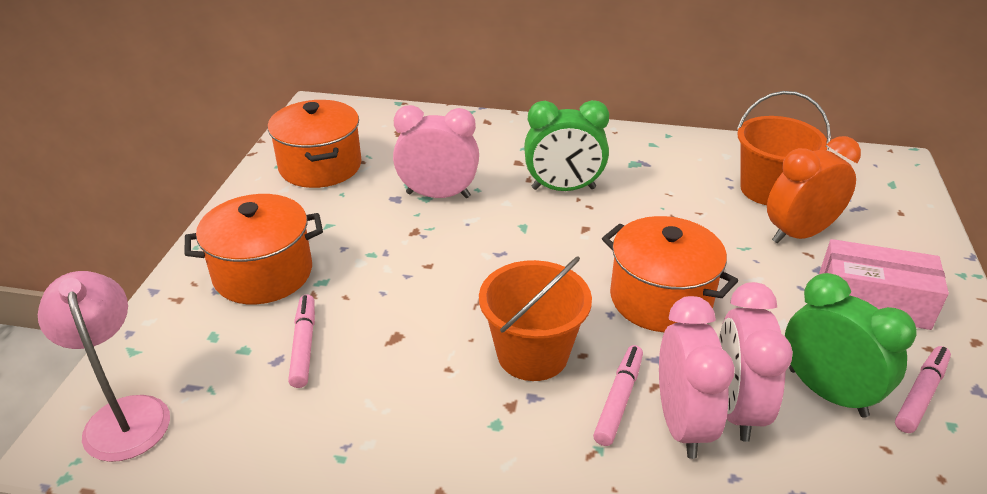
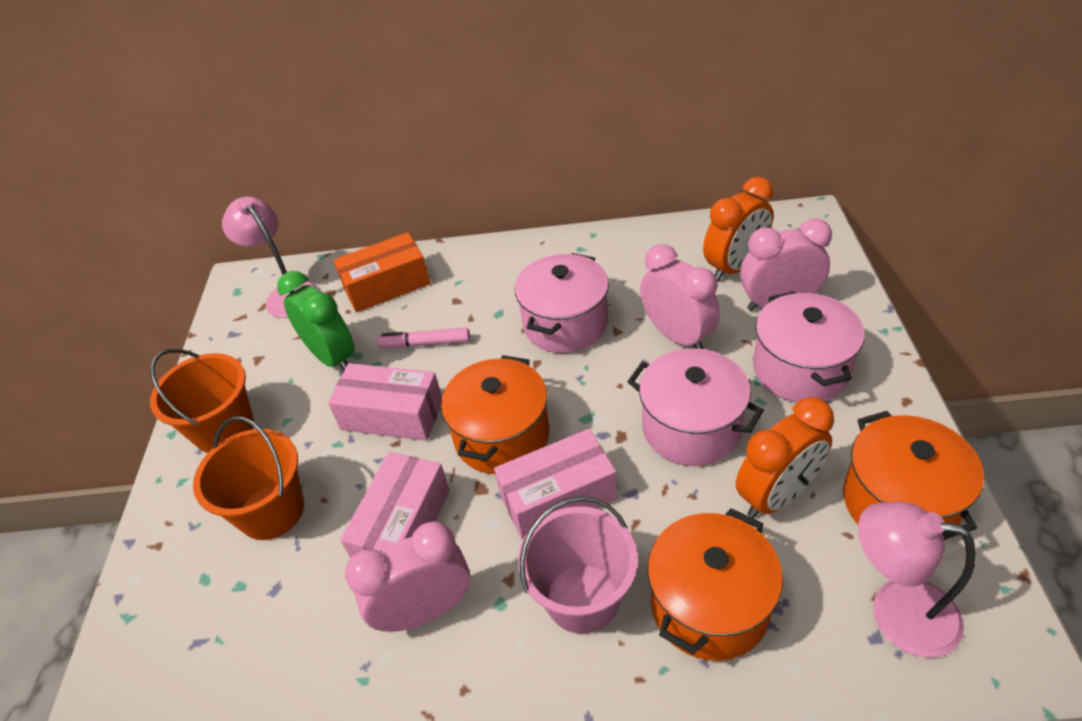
green clock: [524,100,609,191] [785,273,917,418] = 2 -> [277,271,355,370] = 1
orange box: none = 0 -> [334,232,430,313] = 1
orange clock: [767,136,861,243] = 1 -> [703,177,773,281] [736,397,834,518] = 2
pink box: [819,239,949,330] = 1 -> [328,363,442,441] [340,452,450,558] [494,429,617,540] = 3
pink bucket: none = 0 -> [518,496,638,634] = 1
pink lamp: [38,271,170,462] = 1 -> [222,197,319,318] [858,502,976,658] = 2
pink marker: [288,294,315,388] [593,345,643,446] [895,346,951,433] = 3 -> [377,328,470,348] = 1
pink pot: none = 0 -> [515,253,609,353] [627,348,764,466] [753,291,865,402] = 3

